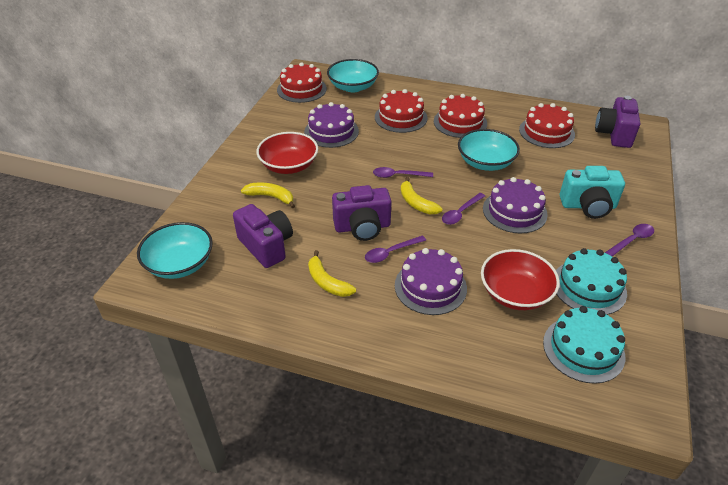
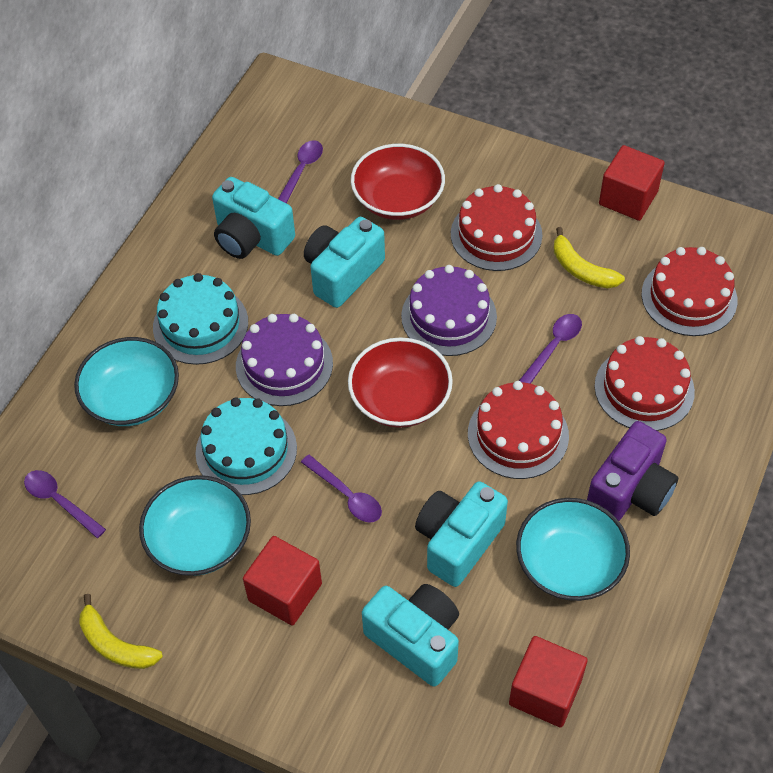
purple cake: [304,102,359,148] [395,248,467,315] [483,177,548,233] = 3 -> [236,314,333,406] [401,265,497,356] = 2
purple camera: [233,204,293,268] [332,185,392,241] [595,96,640,148] = 3 -> [587,421,678,521] = 1
red cube: none = 0 -> [243,536,322,626] [509,636,588,728] [599,145,665,221] = 3
turquoise camera: [560,166,625,219] = 1 -> [212,177,295,259] [304,217,385,308] [362,584,459,687] [415,481,508,587] = 4
yellow banana: [241,183,295,208] [308,250,356,297] [401,177,442,214] = 3 -> [79,594,163,669] [554,227,625,288] = 2

